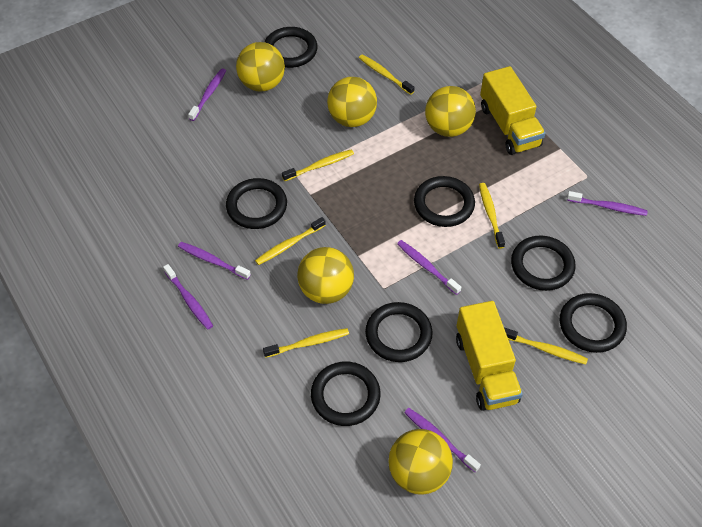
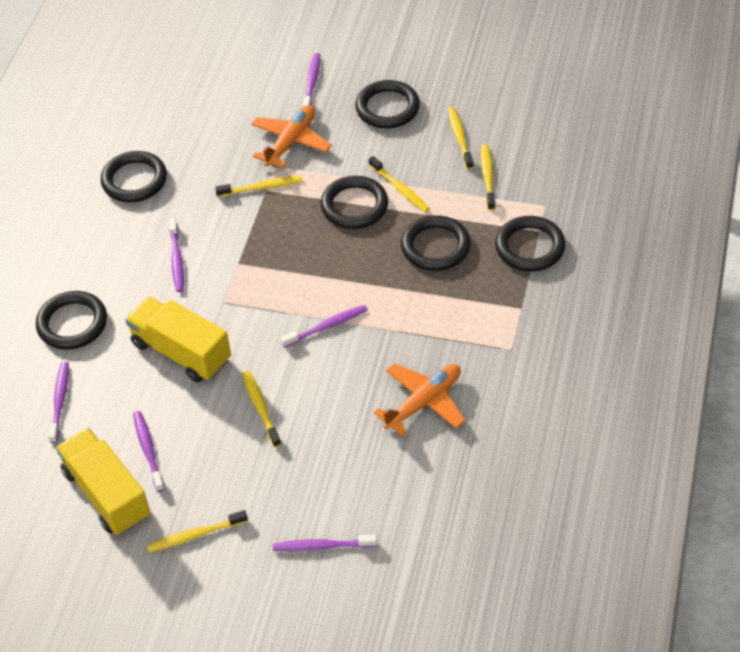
black ring: [226,178,287,229] [265,27,318,68] [311,362,381,426] [365,302,433,362] [414,176,475,227] [511,235,575,291] [560,293,627,353] = 7 -> [36,291,107,350] [101,151,167,202] [321,176,388,229] [355,80,420,129] [401,215,470,271] [495,216,566,272] = 6
orange plane: none = 0 -> [251,105,332,168] [374,363,465,436] = 2
yellow ball: [236,42,285,92] [297,247,354,304] [327,77,377,127] [389,429,453,495] [425,86,476,137] = 5 -> none = 0

